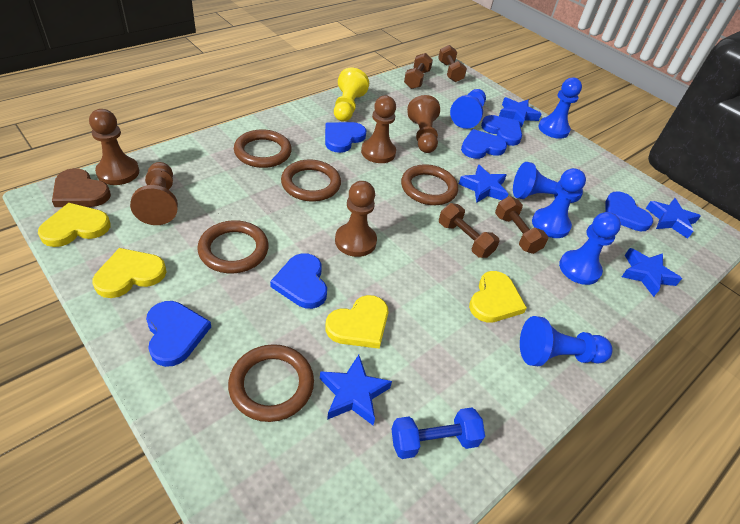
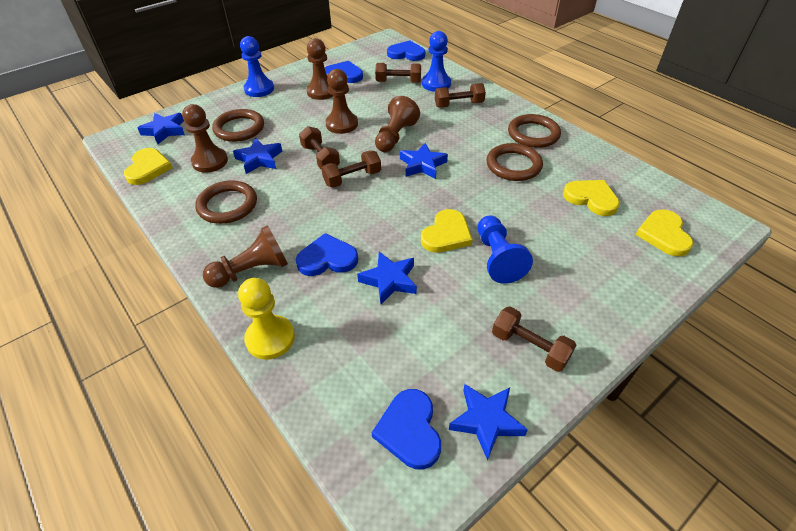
blue dumbbell: [391,407,485,459] = 1 -> none = 0
blue heart: [146,301,211,367] [270,253,327,309] [325,122,366,153] [461,129,507,159] [481,115,522,146] [605,191,653,231] = 6 -> [296,233,358,276] [325,61,363,83] [372,389,441,470] [387,40,425,61] = 4
blue pawn: [450,89,486,129] [513,162,583,203] [520,316,613,366] [532,168,586,238] [538,77,582,139] [559,212,621,285] = 6 -> [240,36,274,97] [422,31,451,92] [478,215,533,284] = 3
brown dumbbell: [404,53,433,89] [438,45,467,82] [439,203,499,258] [495,196,548,254] = 4 -> [299,126,340,170] [321,150,381,188] [375,63,421,83] [435,83,486,108] [492,306,576,372] = 5
brown heart: [52,168,111,207] = 1 -> none = 0
brown ring: [197,220,269,273] [228,344,314,422] [234,129,292,168] [281,159,341,202] [401,164,458,205] = 5 -> [195,180,257,224] [212,109,264,142] [486,143,543,181] [508,114,561,148] = 4

